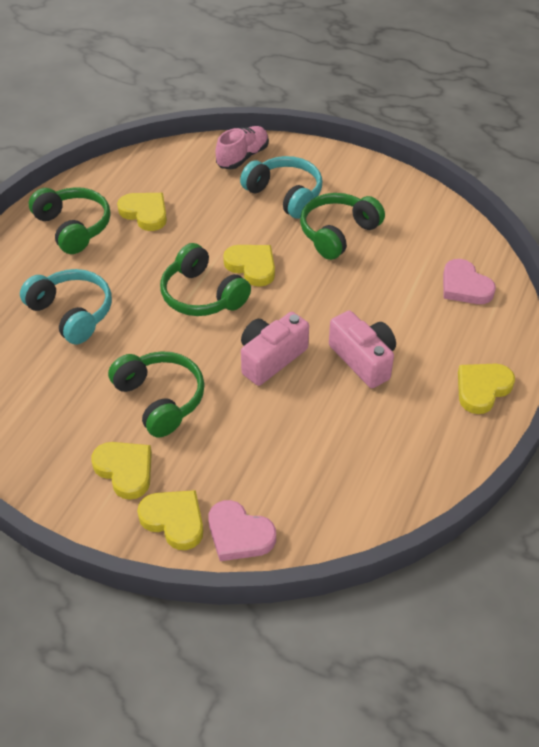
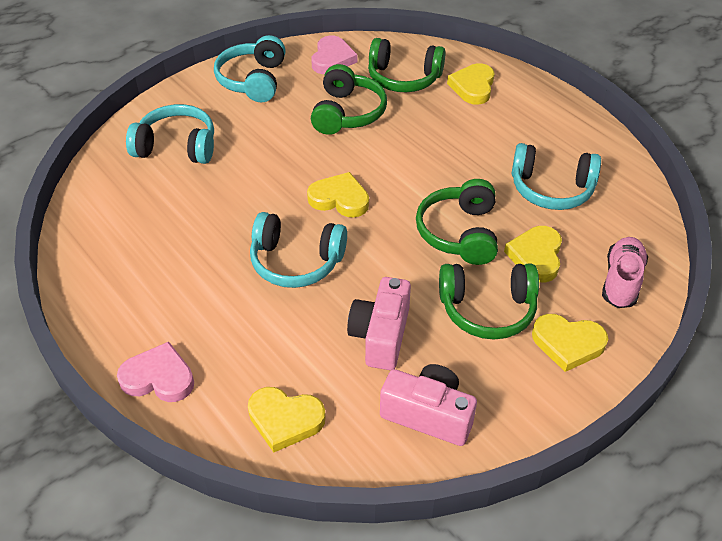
turquoise headphones: [20,269,112,344] [240,156,322,219] = 2 -> [126,104,214,164] [214,35,286,102] [250,212,347,288] [511,143,601,210] = 4

